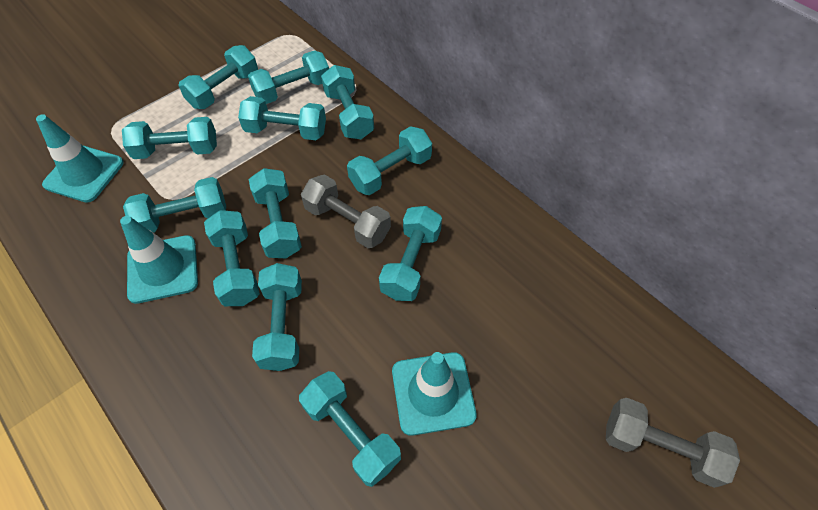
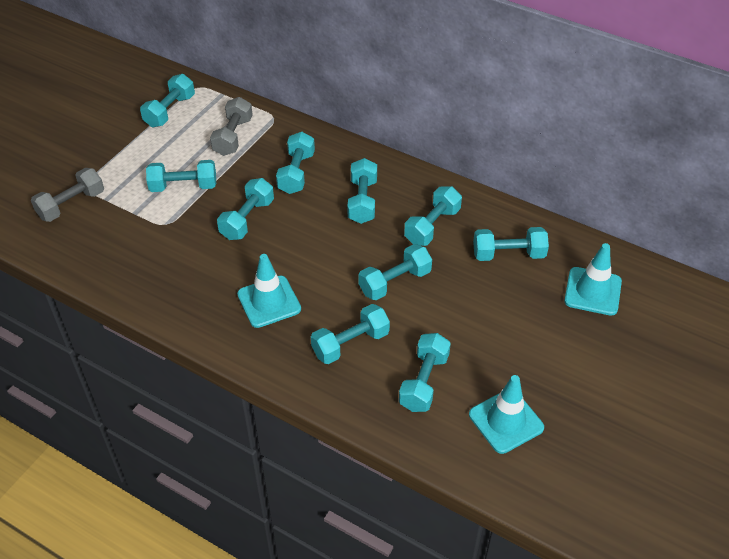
turquoise dumbbell: [122,117,217,159] [123,177,226,233] [178,45,258,109] [204,210,260,306] [238,96,326,140] [248,50,329,104] [249,168,302,258] [252,263,302,371] [299,371,401,487] [321,65,374,139] [347,126,432,195] [379,206,442,301] = 12 -> [140,74,195,127] [146,160,216,192] [217,178,274,240] [276,132,315,194] [311,304,390,364] [347,158,377,224] [359,244,432,300] [399,333,451,412] [404,186,462,246] [473,227,549,261] = 10

